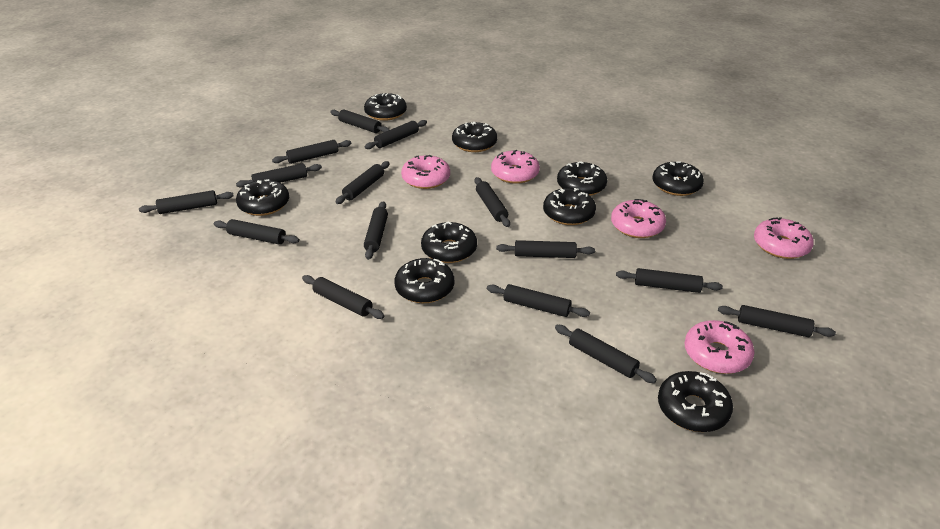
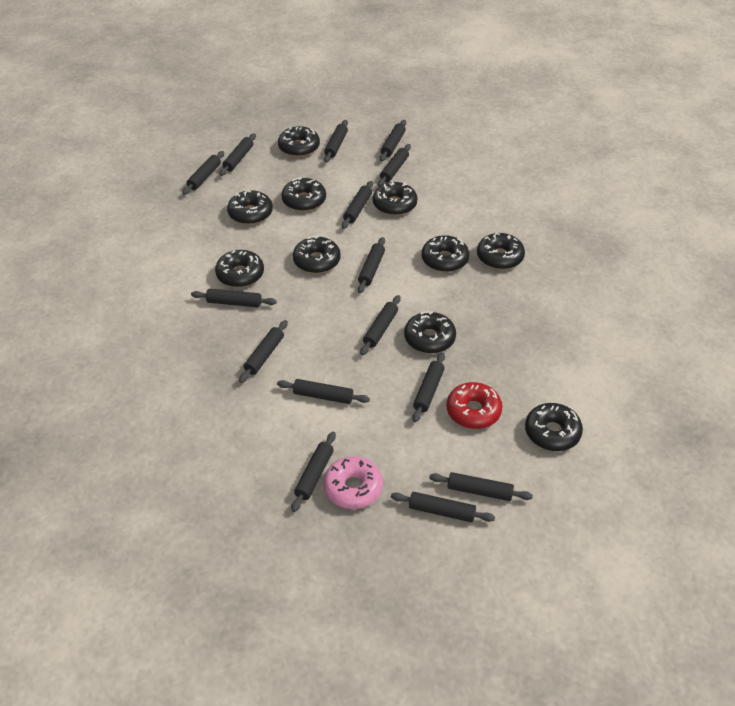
black donut: [236,179,289,216] [364,93,407,121] [394,258,454,303] [421,222,477,263] [452,122,497,152] [543,188,596,225] [557,161,607,196] [652,161,704,196] [658,371,733,432] = 9 -> [215,250,264,287] [227,190,273,225] [278,126,320,157] [281,177,326,211] [293,236,341,273] [373,182,418,216] [404,311,456,353] [422,235,469,272] [477,233,525,269] [525,403,583,451] = 10
pink donut: [401,155,450,189] [491,150,540,184] [611,199,666,238] [684,320,755,374] [754,217,814,259] = 5 -> [323,456,383,509] = 1
red donut: none = 0 -> [446,382,503,429] = 1

